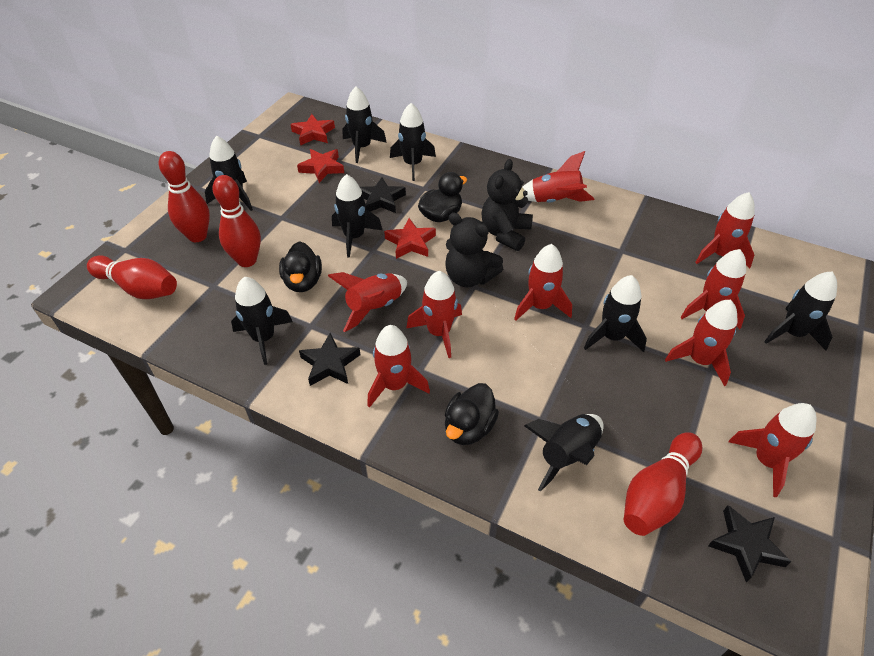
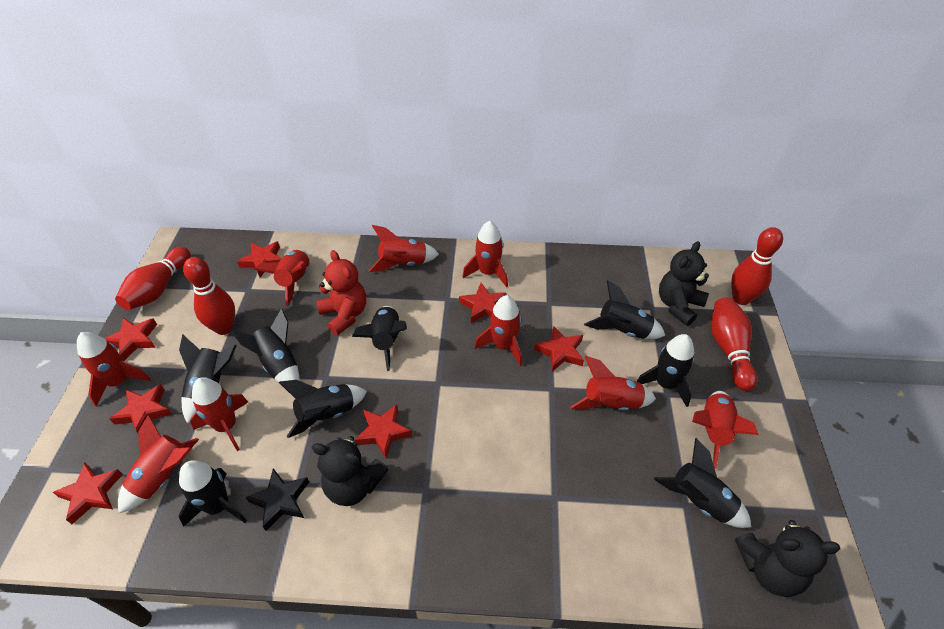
black duck: [279,241,322,292] [418,172,467,222] [445,383,499,445] = 3 -> none = 0
black star: [299,333,361,386] [360,177,406,213] [708,505,791,583] = 3 -> [245,468,309,531] = 1
black teddy bear: [445,212,503,288] [481,159,533,251] = 2 -> [312,436,388,506] [659,241,709,326] [735,520,840,597] = 3
red star: [290,114,335,146] [297,149,344,183] [384,218,436,259] = 3 -> [53,463,123,524] [104,318,157,362] [110,384,172,433] [237,241,282,278] [354,404,412,458] [459,283,507,323] [534,326,584,372] = 7
red teddy bear: none = 0 -> [316,250,366,336] = 1

